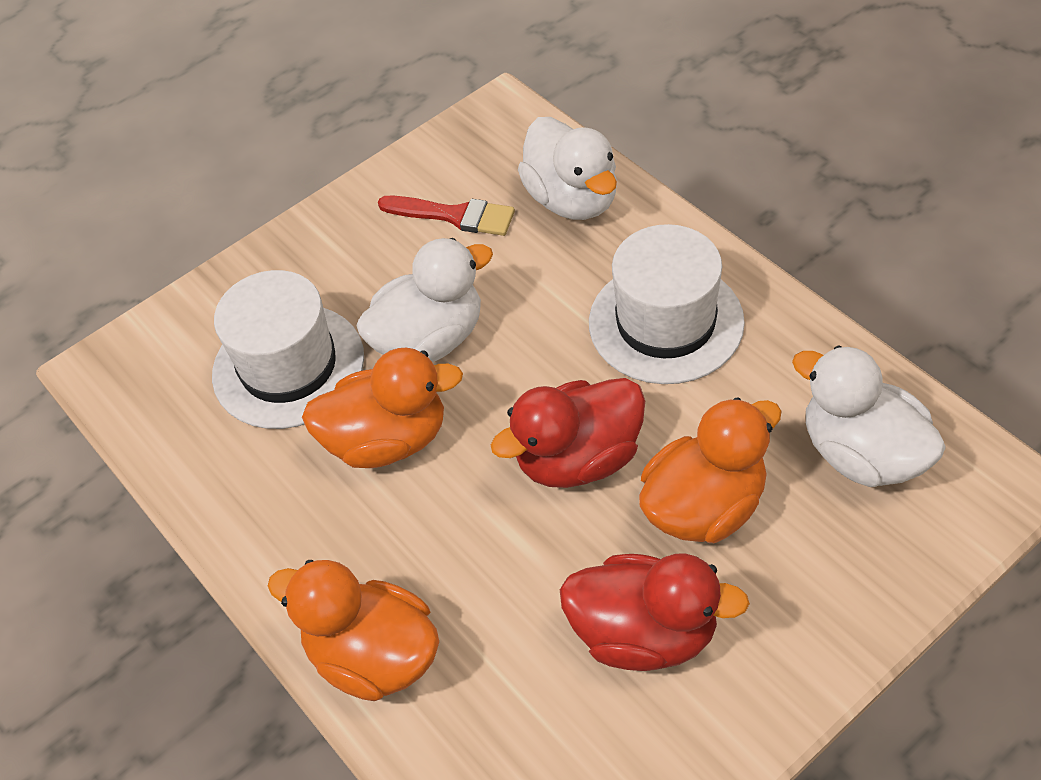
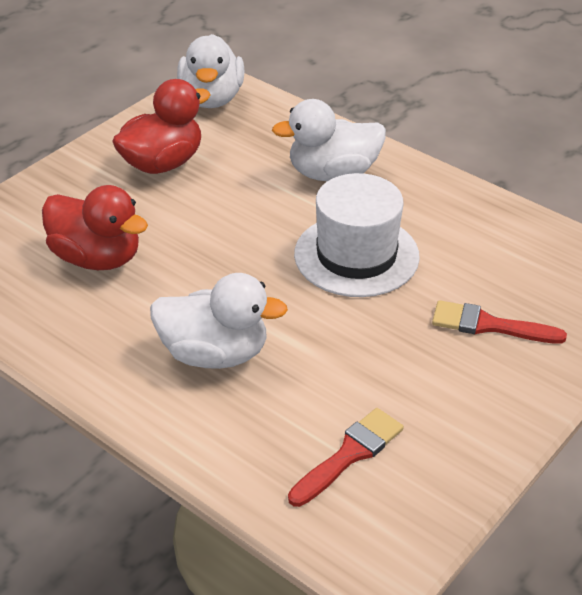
orange duck: [268,560,439,701] [302,348,463,468] [639,397,782,543] = 3 -> none = 0
red brush: [378,195,515,236] = 1 -> [288,408,404,507] [432,300,567,344] = 2
white hat: [212,270,364,429] [589,224,745,384] = 2 -> [294,173,420,297] = 1

